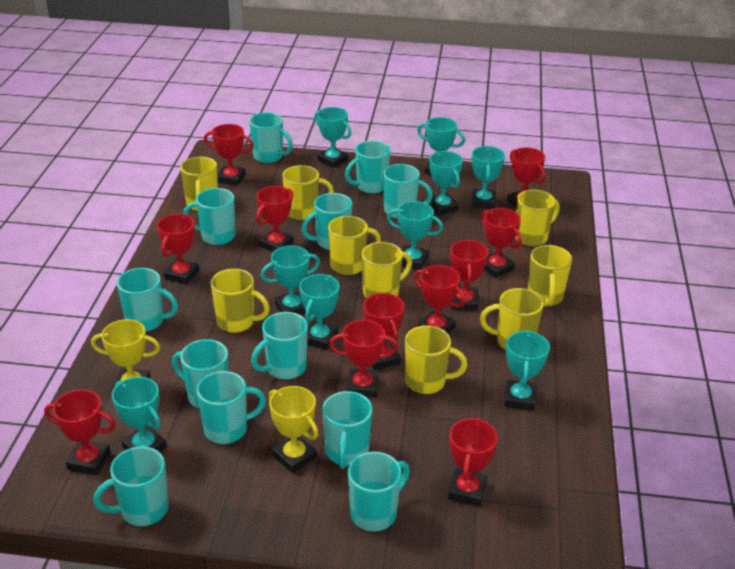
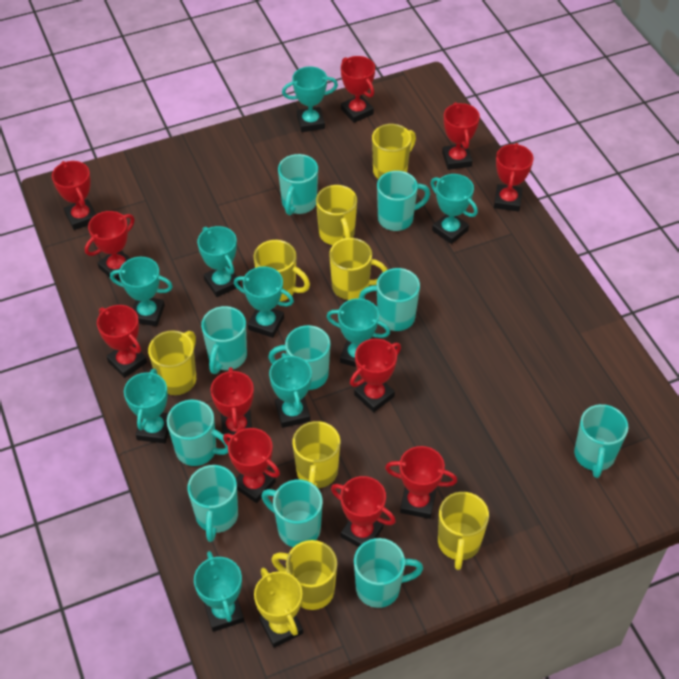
turquoise mug: [93,446,169,526] [117,268,178,332] [172,339,229,409] [183,188,235,245] [197,371,266,444] [249,112,293,163] [251,312,308,380] [301,193,352,250] [322,391,372,469] [345,141,391,193] [348,452,410,532] [383,164,433,219] = 12 -> [167,400,229,466] [187,465,238,542] [201,306,247,374] [262,480,323,547] [268,325,330,390] [278,154,318,215] [354,538,423,608] [359,268,420,331] [377,171,430,231] [574,404,629,478] = 10
yellow mug: [180,157,218,211] [211,269,270,333] [282,165,334,220] [328,216,381,275] [362,242,412,298] [405,325,468,394] [480,288,544,350] [515,190,560,246] [528,245,572,306] = 9 -> [148,330,196,395] [254,240,310,302] [271,540,337,610] [292,421,340,488] [316,185,357,245] [329,238,387,300] [372,124,416,179] [438,492,489,570] = 8
yellow trophy: [91,319,160,389] [269,386,318,473] = 2 -> [254,568,303,648] = 1

